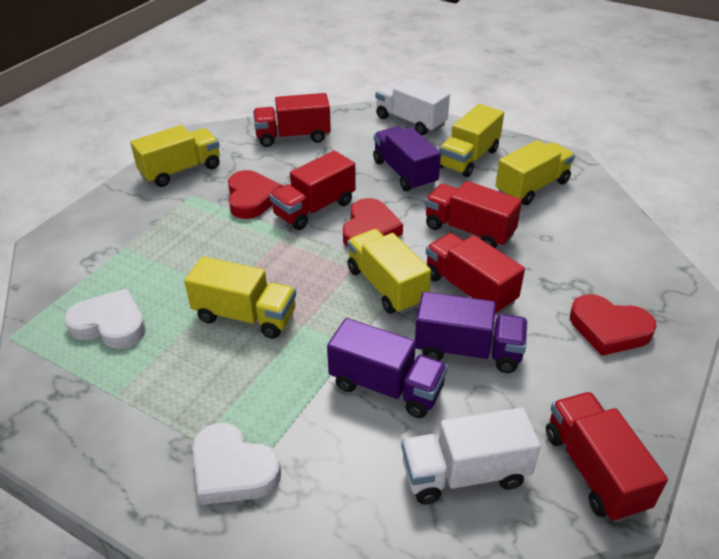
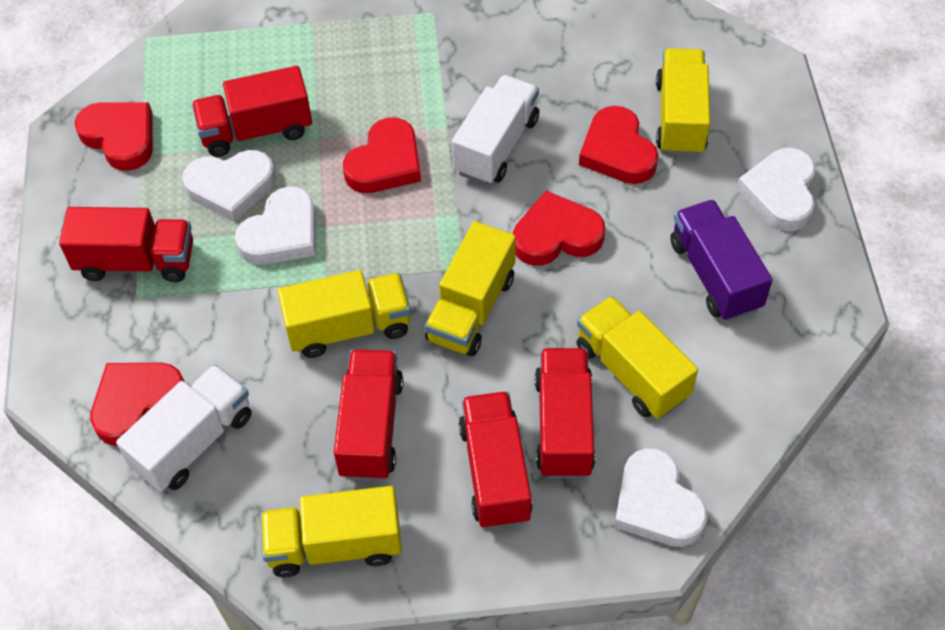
purple truck: [327,318,448,418] [373,126,441,191] [415,292,528,373] = 3 -> [670,200,773,321] = 1
red heart: [228,170,283,219] [343,198,403,246] [570,294,656,356] = 3 -> [75,102,153,171] [90,363,184,446] [343,118,421,193] [513,191,605,266] [579,106,658,184] = 5
white heart: [65,289,146,349] [192,423,281,505] = 2 -> [182,150,276,222] [235,187,315,265] [614,448,707,547] [737,148,816,231] = 4

